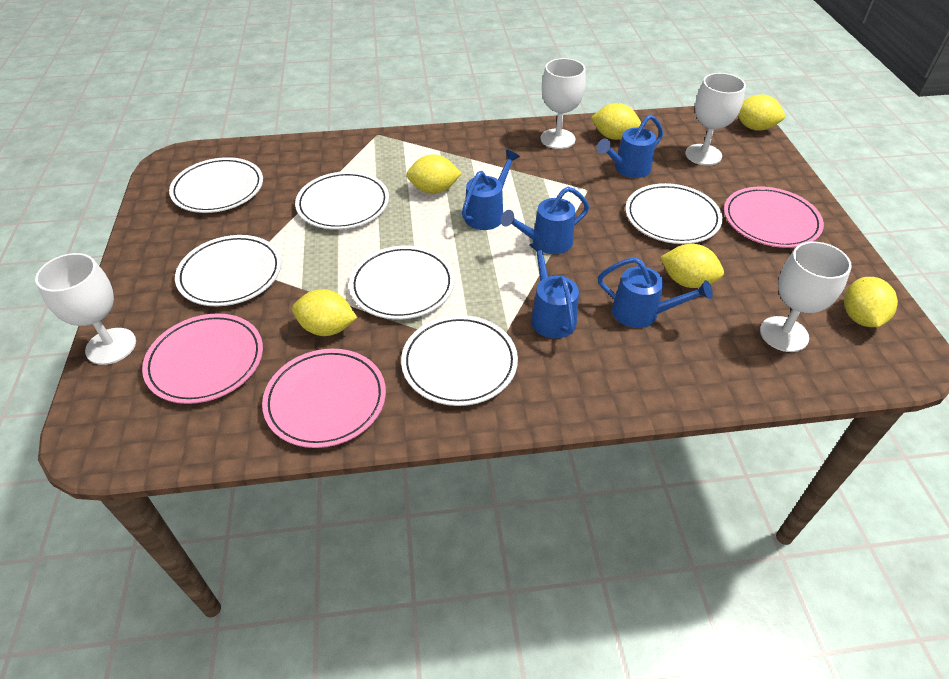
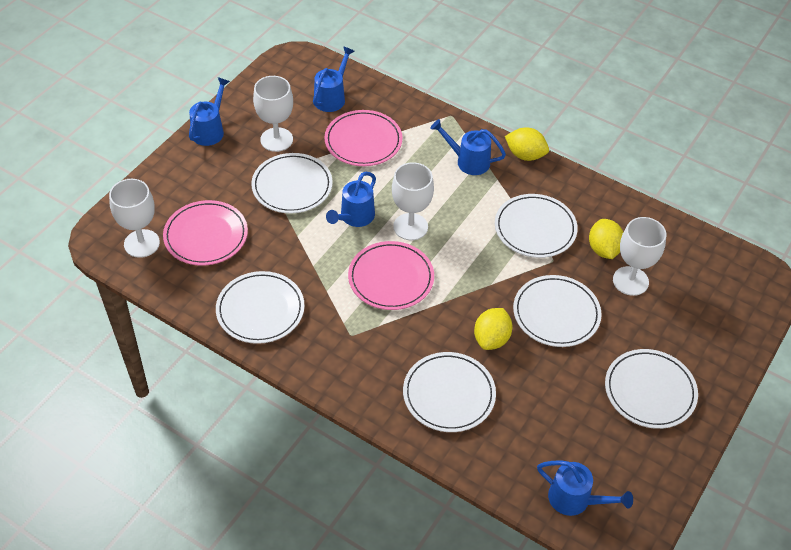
yellow lemon: [292,289,357,336] [407,154,462,194] [591,103,641,140] [660,244,724,288] [738,94,785,131] [844,277,898,327] = 6 -> [474,308,512,350] [505,128,549,161] [589,219,623,259] = 3

